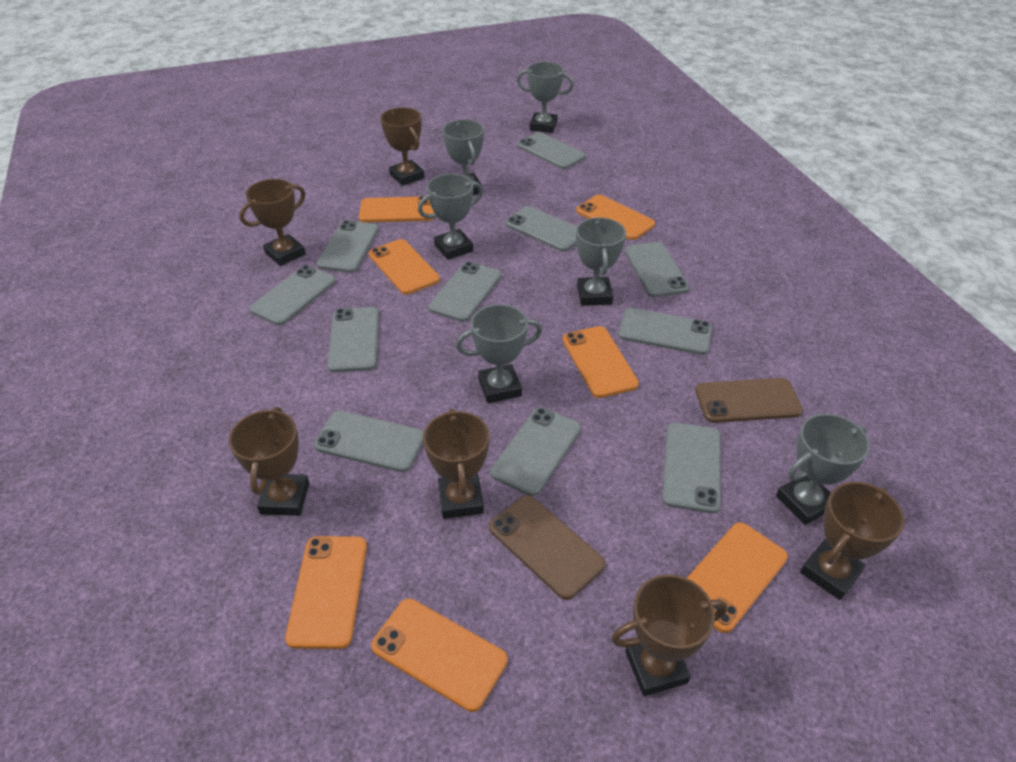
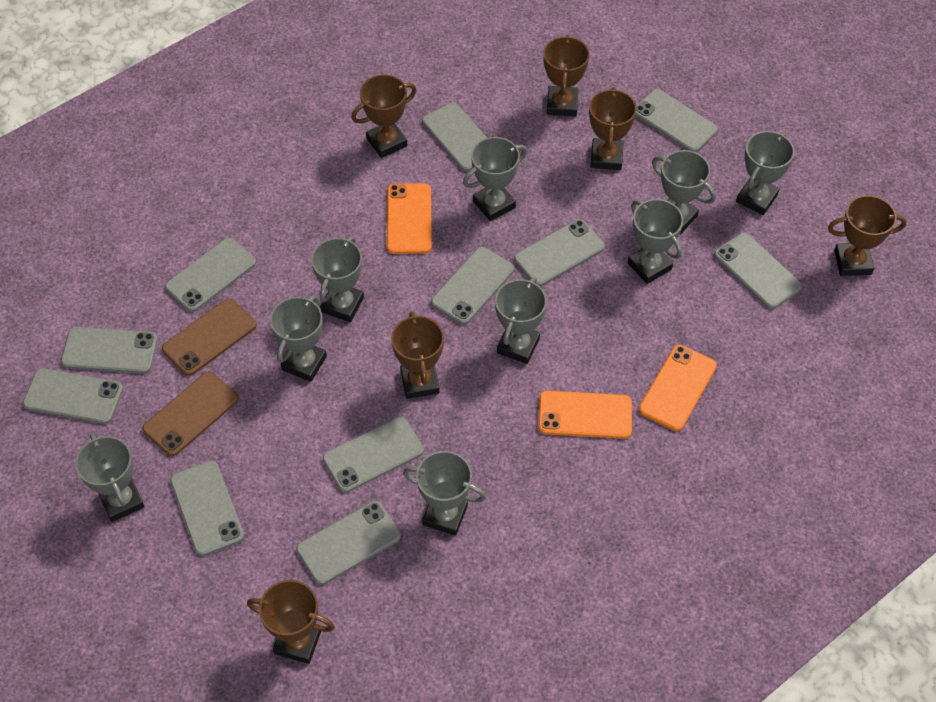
grey trophy: [418,174,483,260] [442,119,484,195] [456,304,542,403] [517,62,574,133] [576,217,626,306] [776,414,870,525] = 6 -> [75,433,145,522] [270,295,327,382] [311,236,364,322] [403,451,486,536] [463,137,527,221] [495,277,547,364] [627,199,683,284] [652,150,716,235] [736,131,795,215] = 9
orange phone: [285,536,367,649] [359,196,434,222] [369,239,440,295] [371,598,508,712] [563,326,639,398] [576,195,655,240] [687,522,788,633] = 7 -> [387,183,432,254] [538,391,632,439] [639,345,717,431] = 3

